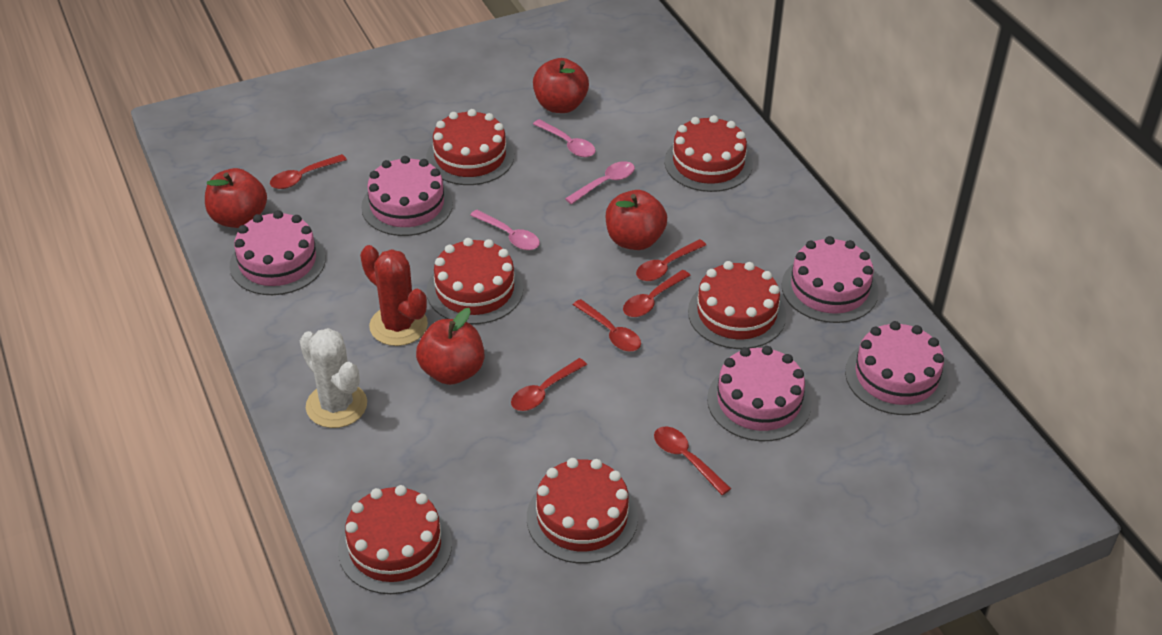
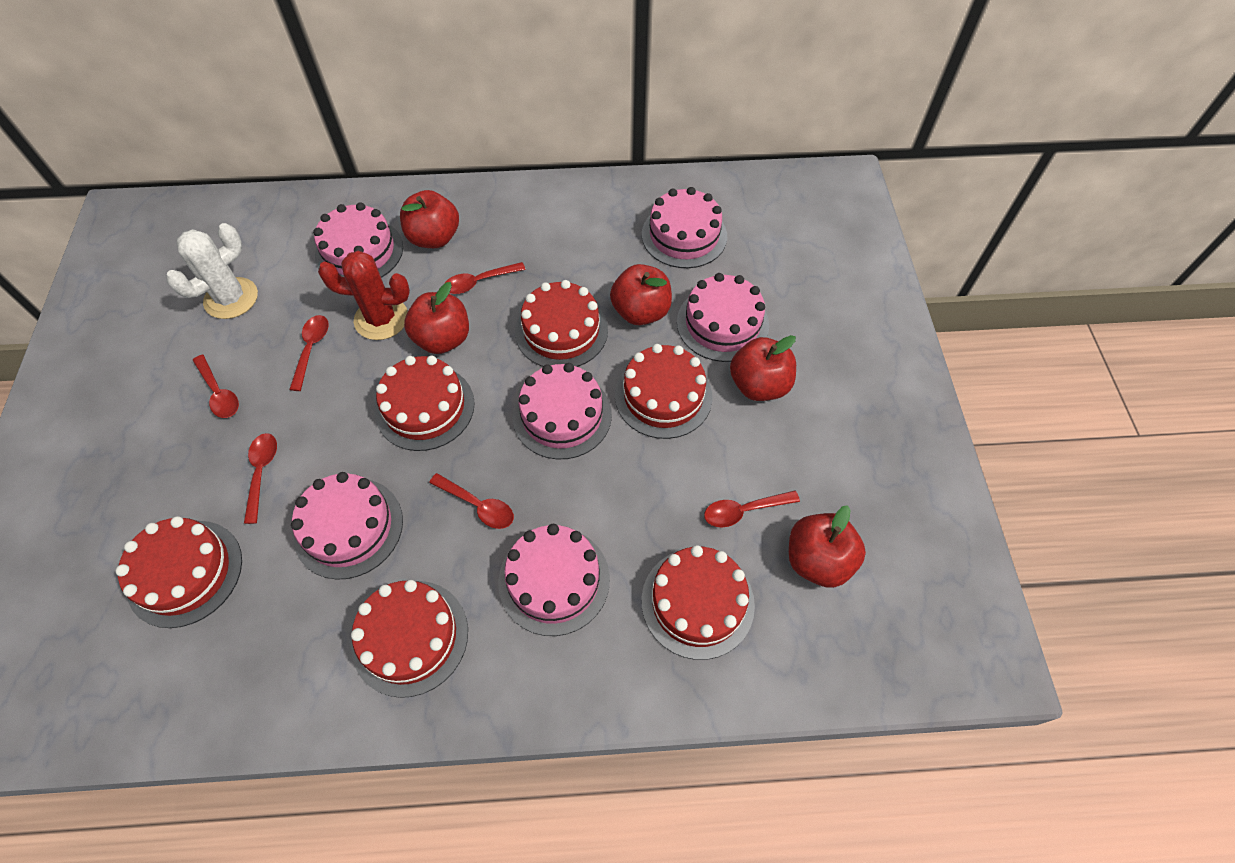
pink cake: [230,210,326,295] [361,156,453,236] [707,346,811,441] [782,236,879,323] [845,321,948,415] = 5 -> [291,472,403,580] [313,202,403,278] [498,524,610,636] [513,363,612,460] [642,187,727,268] [677,273,769,362] = 6
pink spoon: [470,210,540,250] [533,119,596,157] [565,161,635,204] = 3 -> none = 0
red apple: [205,168,267,228] [416,308,484,385] [533,58,589,113] [606,190,667,250] = 4 -> [400,190,459,248] [404,282,469,354] [610,264,672,325] [730,335,796,401] [789,505,866,588] = 5

